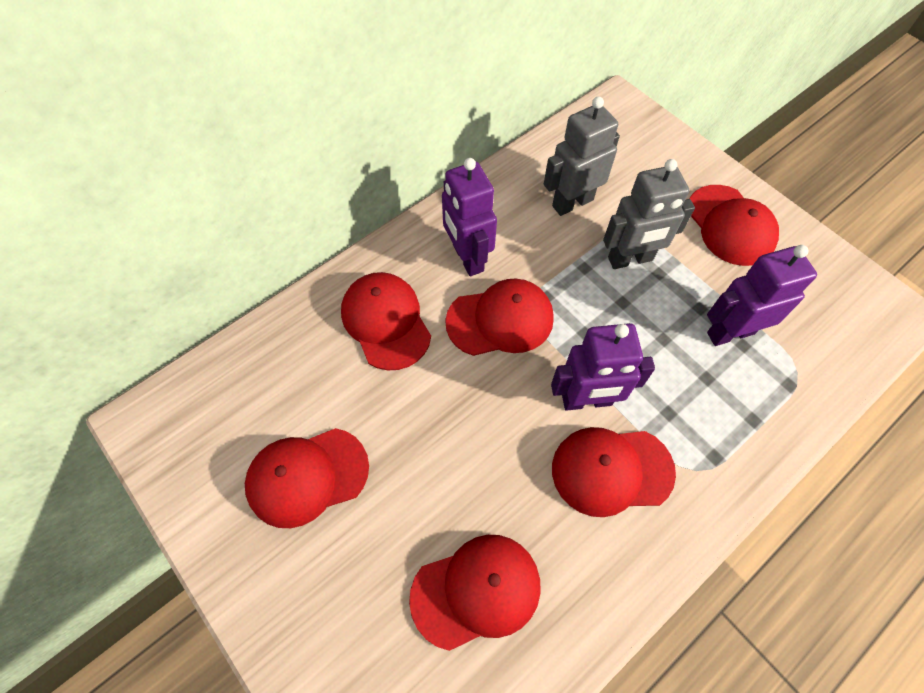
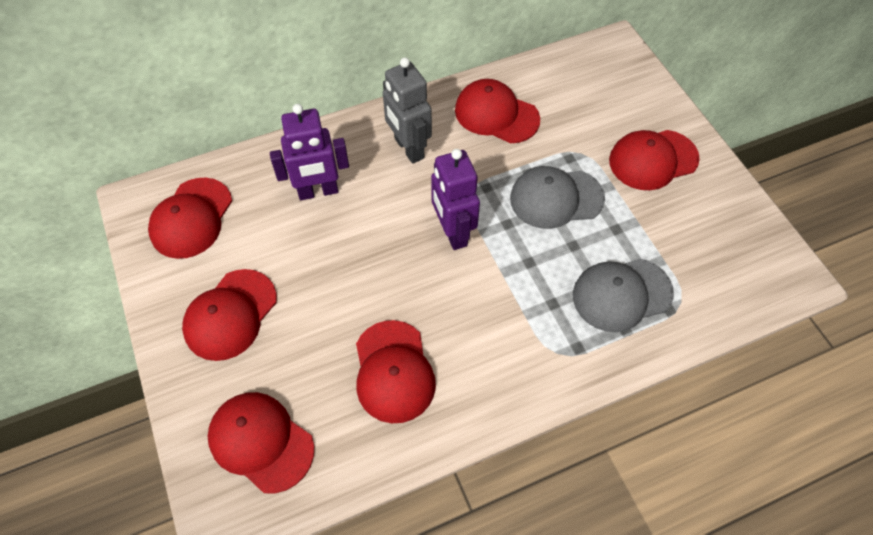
grey cap: none = 0 -> [510,166,605,229] [573,258,674,332] = 2
grey robot: [544,96,620,216] [603,159,695,269] = 2 -> [383,57,432,164] = 1
purple robot: [442,158,497,276] [551,323,655,411] [707,245,817,346] = 3 -> [270,104,349,200] [431,149,480,250] = 2

